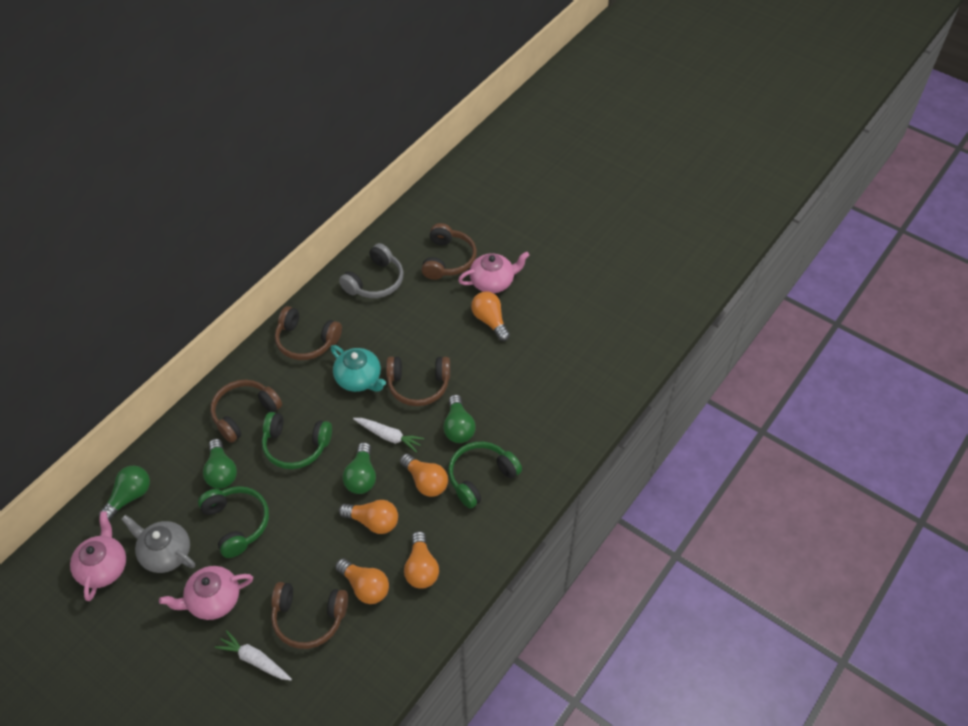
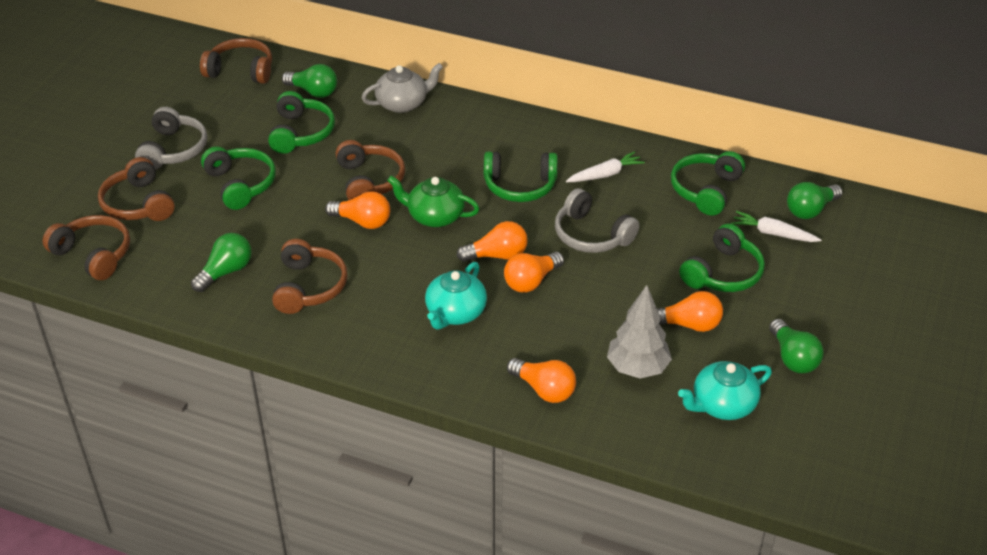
green headphones: [198,486,269,558] [262,412,332,469] [448,442,522,509] = 3 -> [201,146,276,210] [268,91,335,154] [484,151,558,202] [671,151,745,216] [679,223,765,292] = 5
green teapot: none = 0 -> [387,176,479,227] = 1
grey headphones: [339,243,403,298] = 1 -> [135,107,207,170] [555,188,640,253] = 2
grey tree: none = 0 -> [607,285,672,379] = 1
pink teapot: [70,511,126,601] [159,566,253,620] [458,251,530,293] = 3 -> none = 0
turquoise teapot: [330,345,386,392] = 1 -> [425,262,487,329] [678,361,772,420] = 2

